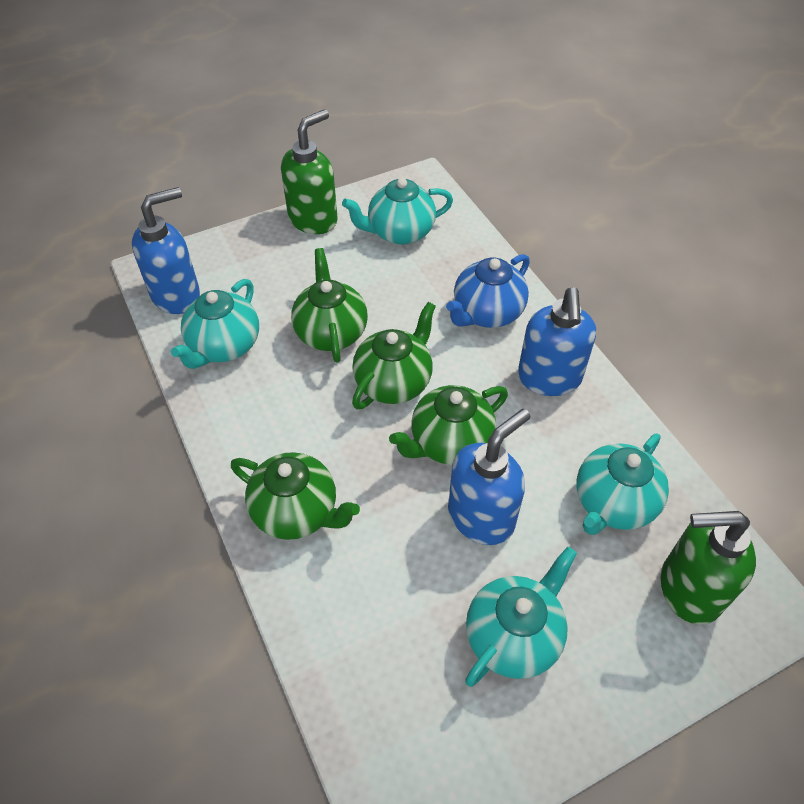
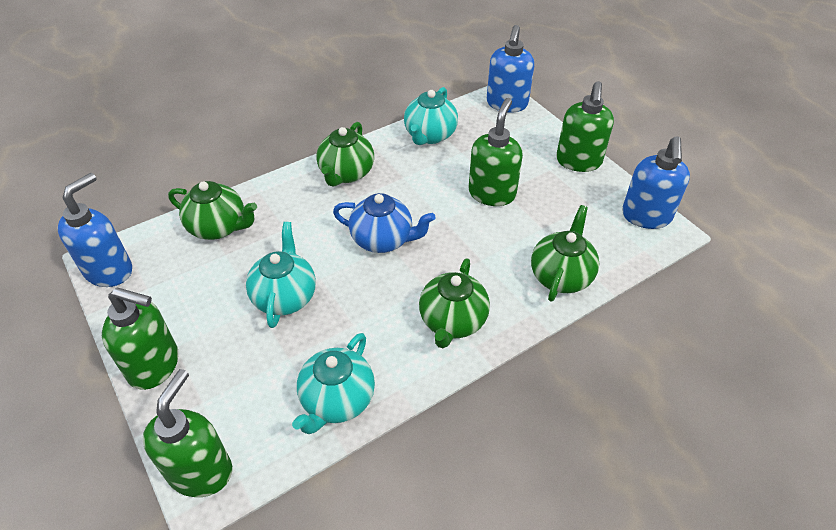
green soap dispenser: [281,109,338,234] [660,511,756,625] = 2 -> [102,287,178,390] [143,369,232,497] [468,98,523,206] [556,81,614,172] = 4
turquoise teapot: [171,279,259,369] [342,178,453,245] [465,547,577,687] [577,434,669,535] = 4 -> [246,222,316,328] [292,333,375,434] [404,87,458,145] = 3

